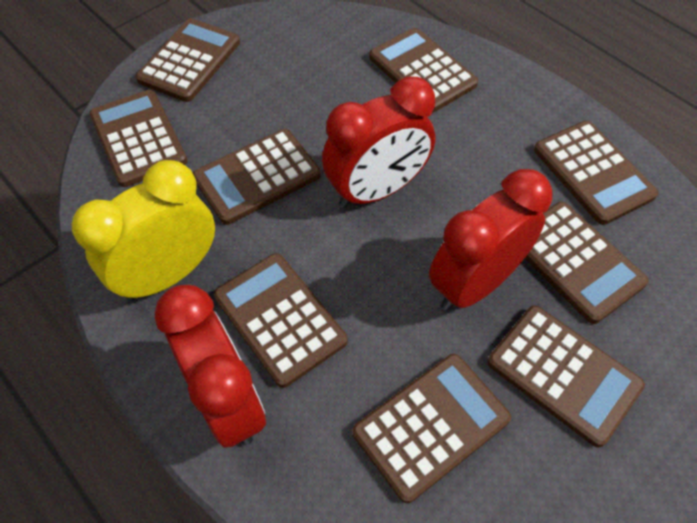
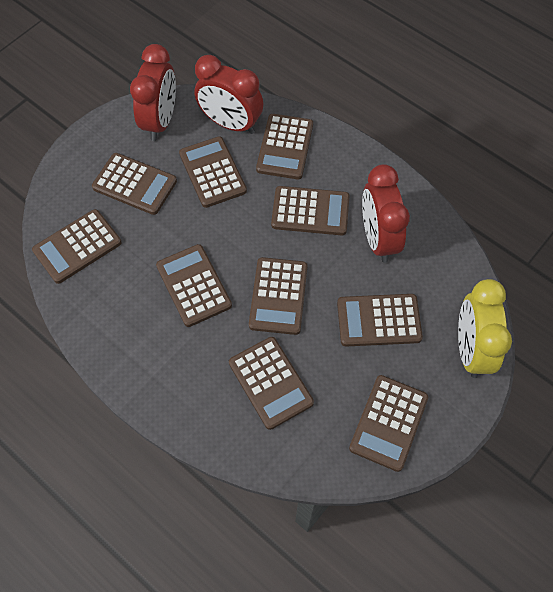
brown calculator: [90,90,188,187] [136,18,240,102] [193,129,321,225] [214,253,347,388] [352,354,511,503] [369,28,478,113] [487,306,645,447] [525,202,649,324] [534,121,658,225] = 9 -> [32,209,122,284] [92,153,177,215] [156,244,232,327] [179,136,247,208] [229,337,314,430] [249,257,307,335] [256,114,313,179] [271,186,349,235] [337,294,423,347] [349,375,428,472] = 10

